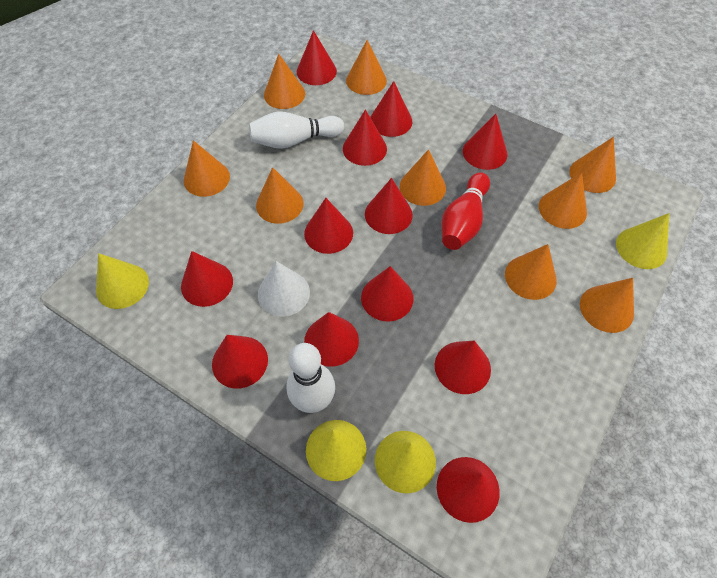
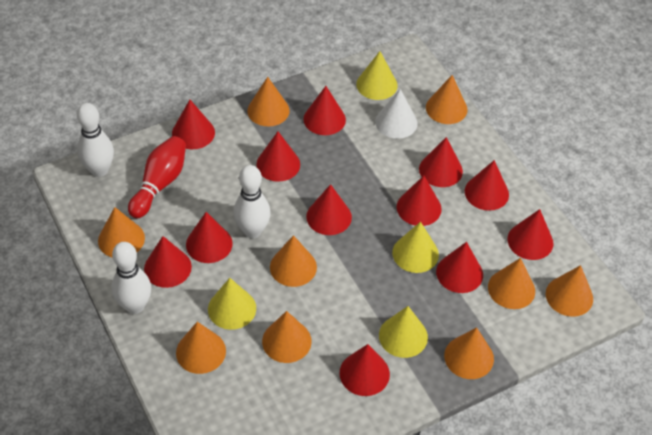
white bowling pin: [249,111,344,149] [286,343,335,413] = 2 -> [77,103,114,177] [112,242,151,314] [233,165,271,238] = 3

